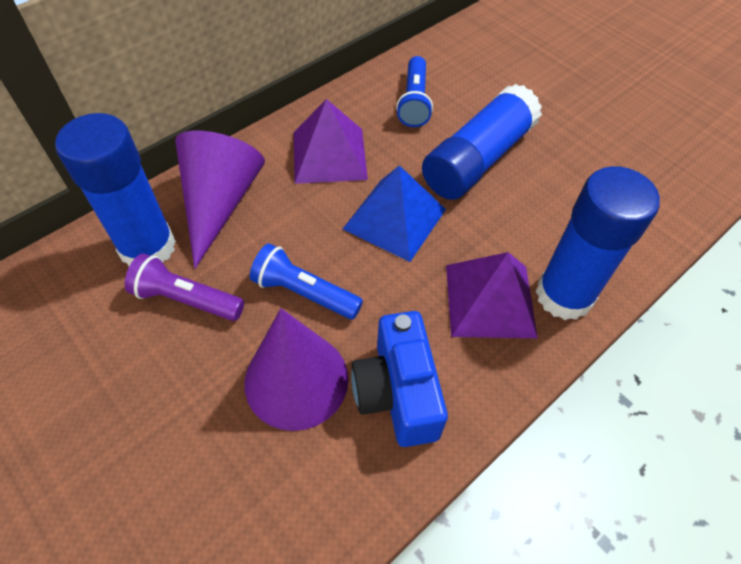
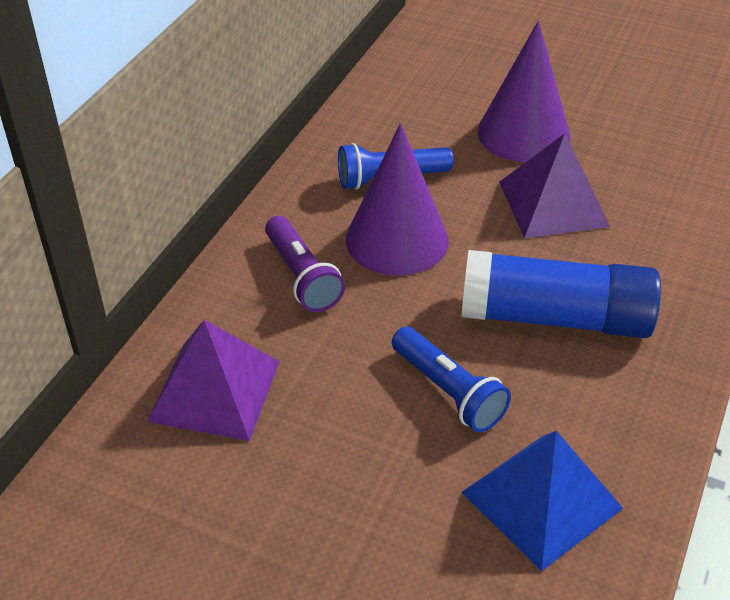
blue camera: [351,311,448,447] = 1 -> none = 0
blue glue stick: [55,113,176,266] [422,84,542,200] [536,166,660,320] = 3 -> [461,250,661,338] = 1

